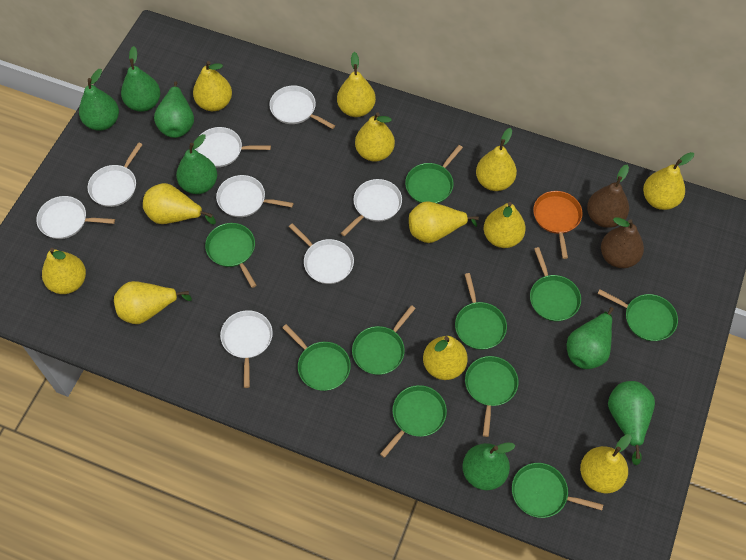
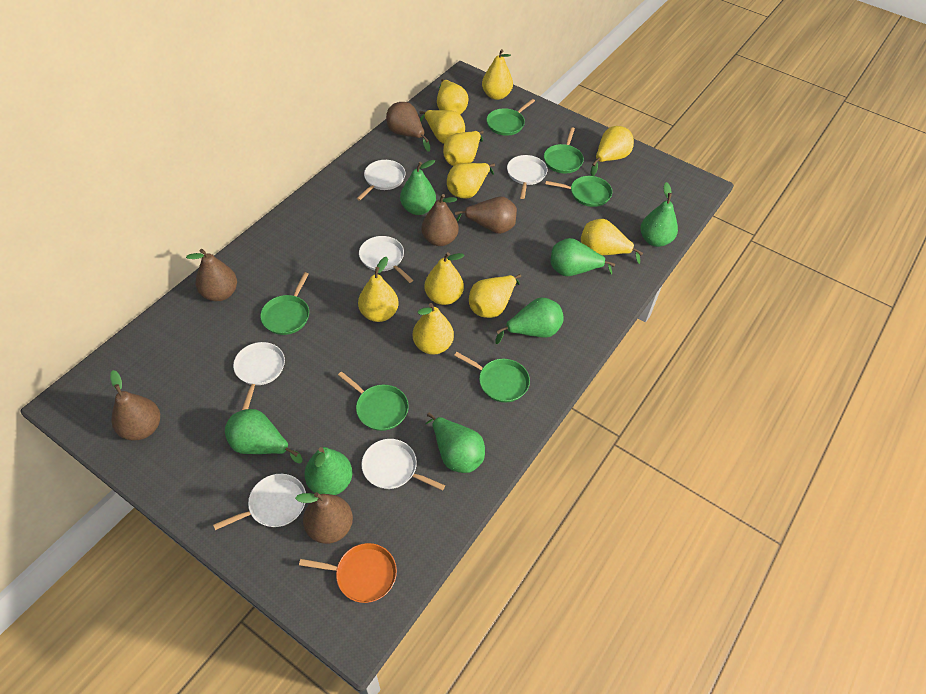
brown pear: [587,165,629,228] [601,218,644,268] = 2 -> [110,370,160,441] [186,249,237,301] [295,492,353,544] [386,102,430,152] [422,194,459,246] [455,197,517,234] = 6
green pan: [205,223,256,288] [282,324,351,391] [352,305,416,375] [380,385,447,458] [405,145,463,204] [455,273,507,350] [465,356,518,437] [512,463,603,518] [530,247,581,321] [598,290,678,341] = 10 -> [260,272,309,335] [338,371,409,431] [454,352,530,403] [486,99,535,136] [544,127,584,174] [545,176,612,207] = 6
white pan: [36,196,115,239] [88,142,143,207] [195,127,271,167] [216,175,294,217] [220,310,273,388] [269,86,335,129] [289,223,354,284] [341,179,402,236] = 8 -> [213,474,306,530] [233,342,285,410] [357,160,406,201] [359,236,413,283] [361,439,445,491] [507,155,547,199] = 6
yellow pear: [42,248,86,294] [114,281,192,324] [143,183,216,225] [193,61,232,111] [337,52,376,117] [355,112,395,162] [409,201,479,243] [423,336,468,380] [476,128,517,191] [484,202,526,248] [580,434,632,493] [643,152,694,210] = 12 -> [358,257,399,322] [413,303,454,355] [419,110,465,144] [424,252,464,305] [437,79,468,114] [443,131,484,166] [447,163,495,199] [469,274,521,318] [482,49,513,100] [581,219,643,264] [591,126,634,176] = 11

